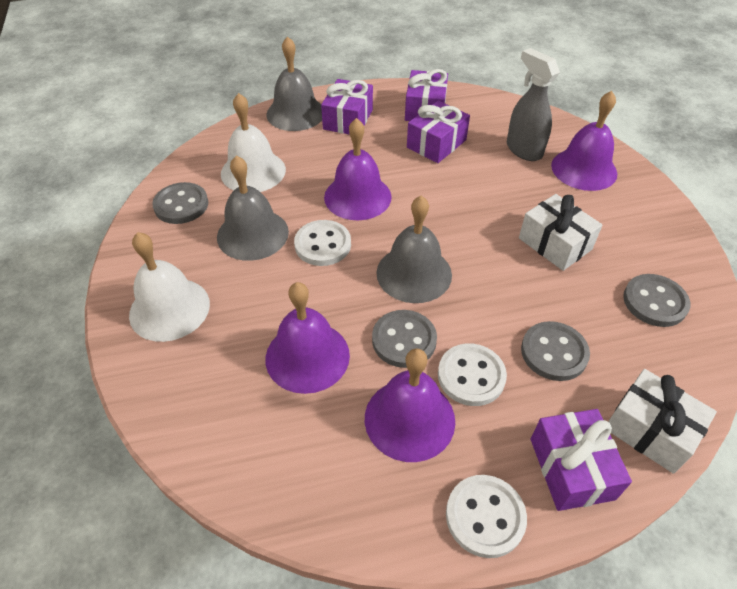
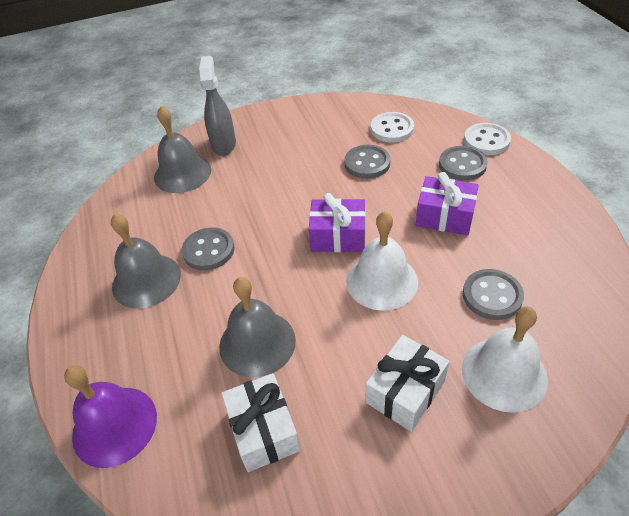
purple bell: [266,282,350,394] [324,118,392,220] [365,348,455,462] [551,91,617,191] = 4 -> [64,365,157,468] = 1
purple gift: [321,79,373,135] [405,69,448,121] [407,101,470,163] [531,409,632,511] = 4 -> [309,193,365,252] [416,172,479,235] = 2
white button: [294,220,351,266] [438,343,507,406] [446,475,527,558] = 3 -> [371,112,414,143] [464,123,511,155] = 2

